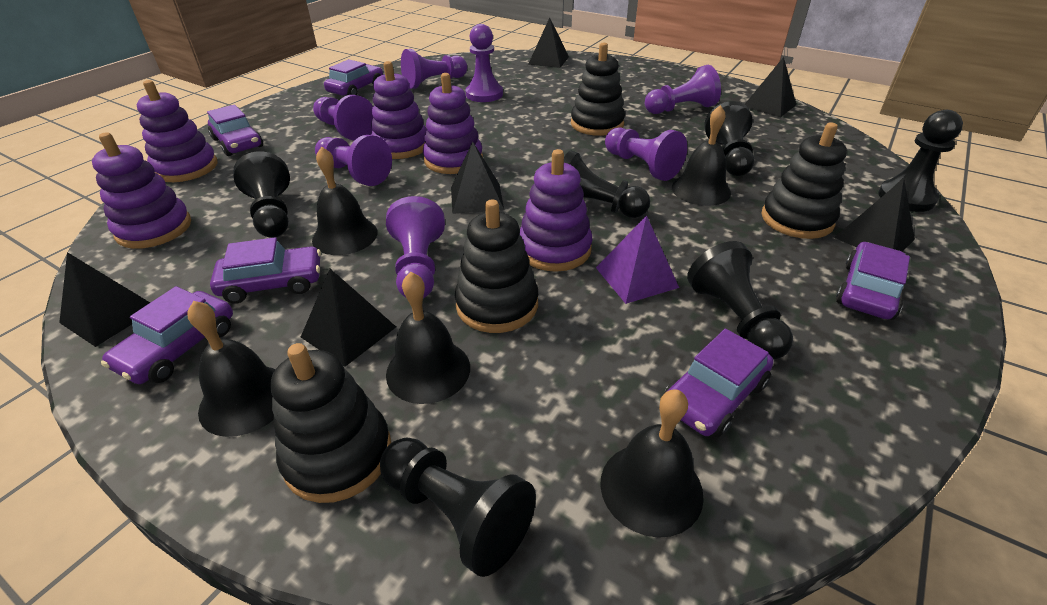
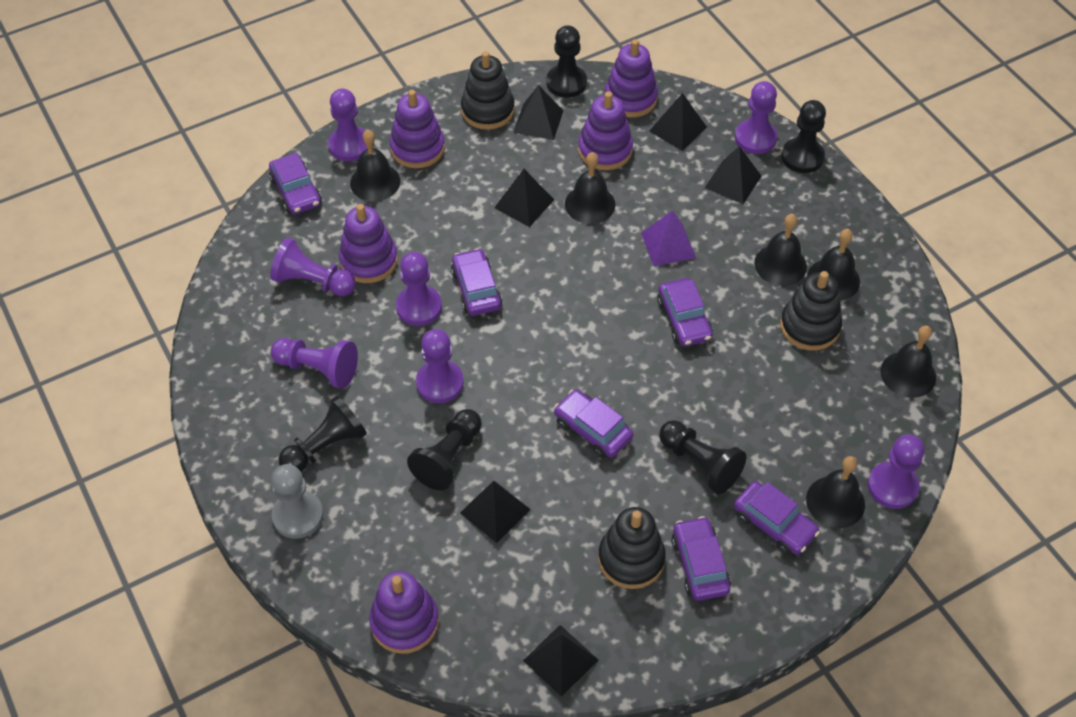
black bell: [188,301,276,437] [312,146,378,255] [386,272,470,404] [600,389,704,538] [672,105,731,206] = 5 -> [350,130,400,201] [565,152,615,224] [754,214,807,286] [806,456,865,528] [807,229,860,300] [881,325,936,398] = 6
black pawn: [233,151,290,238] [380,437,536,577] [564,150,650,218] [687,241,793,359] [704,101,754,176] [878,110,963,212] = 6 -> [279,396,367,472] [407,409,482,491] [546,25,587,98] [659,420,746,494] [781,100,826,173] = 5
black stacking toy: [271,343,391,503] [455,199,538,333] [571,42,625,136] [762,122,847,239] = 4 -> [461,51,515,130] [598,507,666,589] [780,271,842,351] = 3
grey pawn: none = 0 -> [271,464,323,539] = 1

